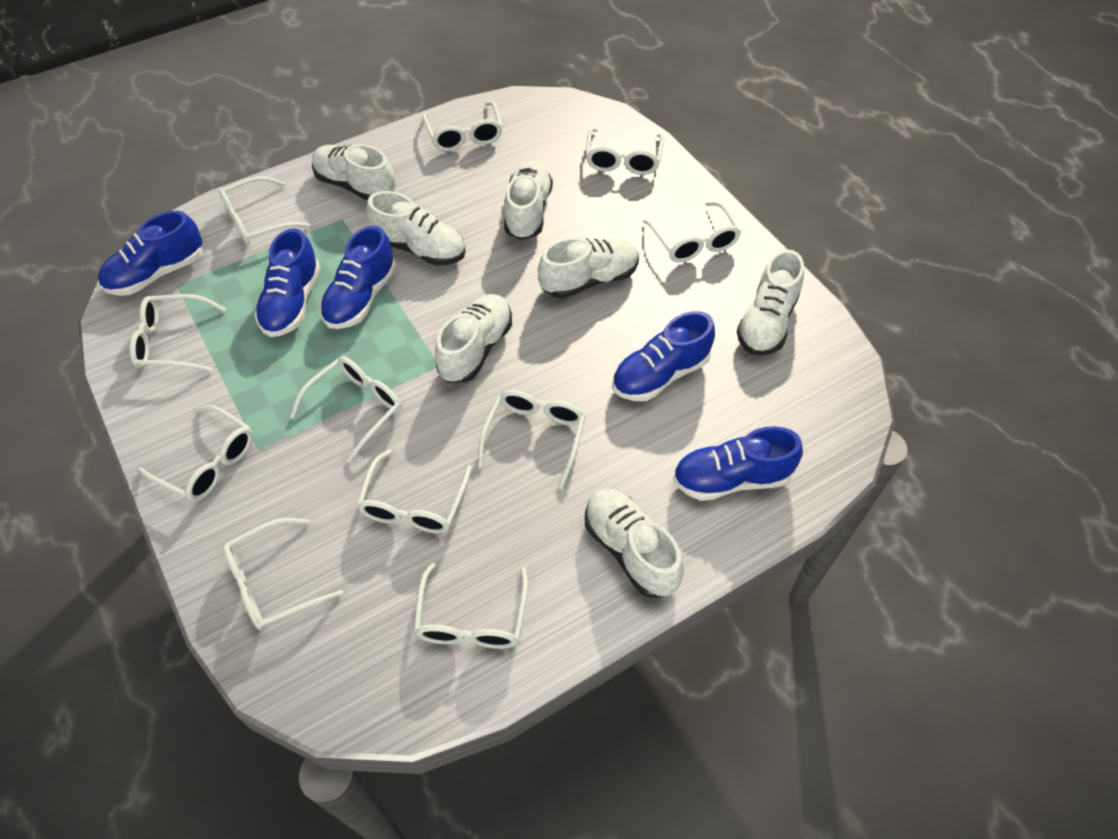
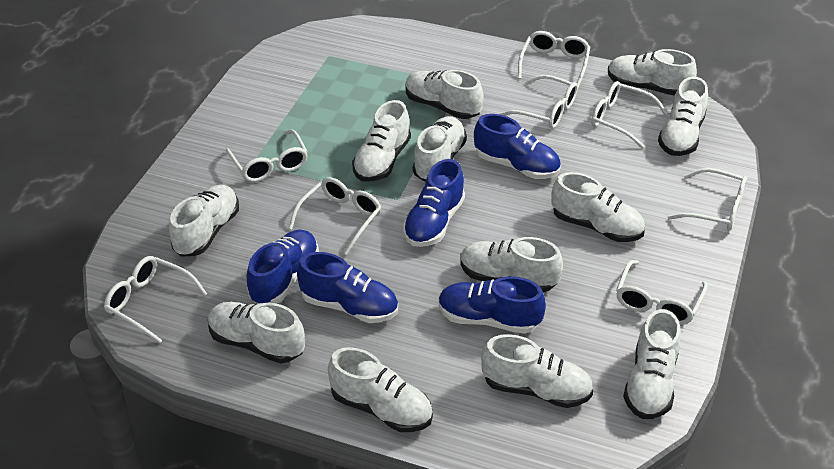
white glasses: [129,294,226,372] [138,405,253,501] [218,176,311,245] [223,518,343,630] [290,357,401,463] [357,449,472,533] [414,560,528,649] [422,101,503,151] [478,390,585,488] [586,127,664,175] [643,201,741,263] = 11 -> [104,256,207,343] [226,130,308,182] [288,177,382,255] [500,75,578,129] [518,31,590,88] [591,81,668,149] [616,260,708,325] [668,168,747,230] = 8
white shoe: [312,144,396,201] [366,191,466,266] [435,294,512,383] [504,160,553,240] [538,237,639,298] [585,489,684,598] [737,250,804,356] = 7 -> [169,185,239,257] [208,302,305,363] [328,347,433,432] [352,100,411,182] [405,70,484,119] [413,116,467,182] [460,237,563,293] [481,334,593,408] [551,172,645,242] [608,49,697,96] [623,309,681,419] [658,77,708,156] = 12

